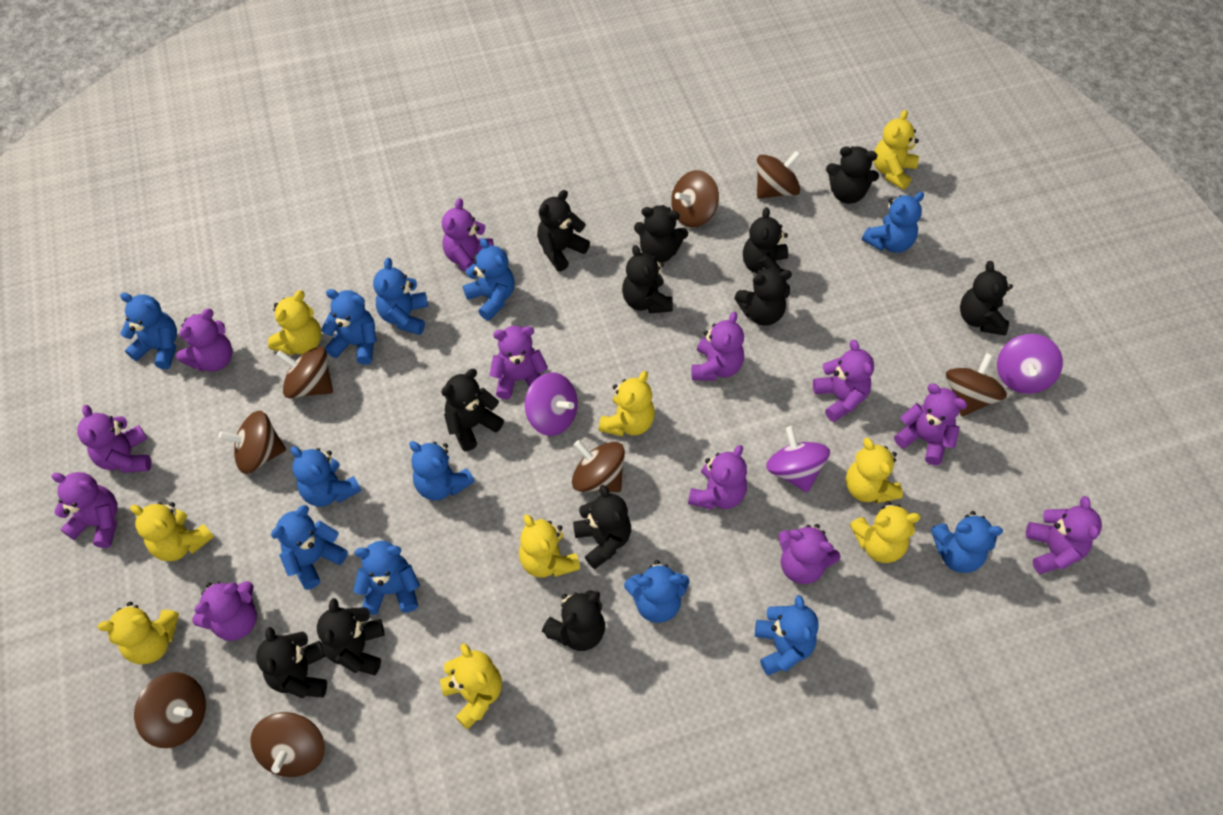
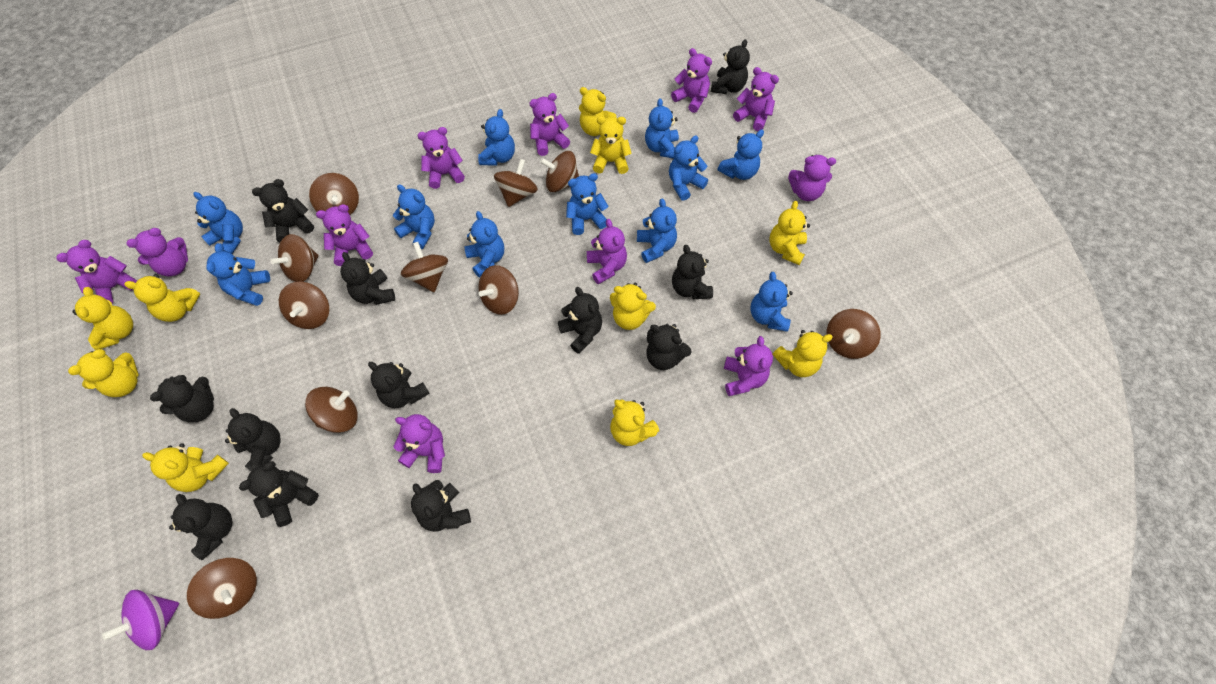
blue teddy bear: [120,293,177,369] [271,505,348,590] [291,446,361,507] [321,289,377,364] [353,541,420,615] [373,258,428,335] [409,441,475,501] [463,238,515,321] [624,560,689,623] [755,595,819,676] [862,192,924,253] [931,511,1003,573] = 12 -> [193,192,243,254] [206,243,270,306] [393,184,435,249] [464,211,504,277] [478,109,515,166] [566,173,609,235] [637,198,677,263] [645,98,679,159] [669,135,708,201] [718,130,764,180] [751,272,793,332] = 11
brown spinning top: [134,672,206,748] [218,411,286,474] [250,712,325,777] [276,347,333,398] [572,440,625,492] [671,170,719,228] [757,150,801,199] [946,353,1007,416] = 8 -> [187,558,257,619] [270,234,319,282] [279,282,329,329] [305,387,358,433] [309,173,359,215] [401,242,448,292] [478,265,519,315] [494,159,538,207] [540,151,579,192] [827,309,881,359] = 10
purple spinning top: [525,372,578,436] [766,426,830,493] [997,334,1063,394] = 3 -> [102,590,179,650] = 1
purple teddy bear: [51,472,117,548] [77,405,151,473] [176,309,233,372] [192,581,257,641] [442,198,494,278] [489,326,548,399] [688,445,747,510] [691,312,744,381] [778,524,841,584] [813,340,874,422] [894,384,967,465] [1026,496,1102,574] = 12 -> [56,240,137,303] [126,228,188,276] [316,204,373,266] [393,414,445,473] [417,127,465,189] [529,93,570,156] [587,219,627,284] [671,48,712,113] [724,336,773,396] [733,67,779,131] [788,155,836,201] = 11
yellow teddy bear: [98,602,179,665] [130,502,214,561] [268,290,321,355] [440,643,502,730] [519,514,580,578] [598,371,655,436] [846,438,903,503] [850,501,921,563] [874,110,919,190] = 9 -> [68,349,139,397] [72,287,133,350] [125,274,200,322] [142,443,229,492] [579,87,617,136] [590,116,632,174] [610,283,656,330] [610,399,659,446] [770,201,810,265] [773,330,833,377] = 10

